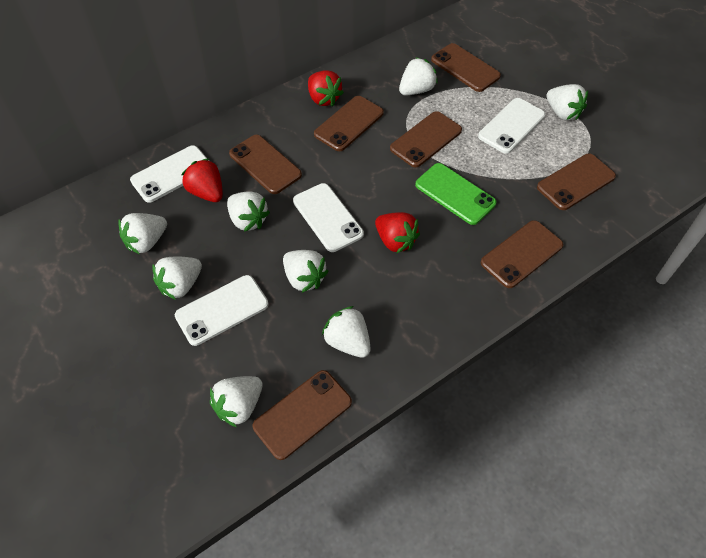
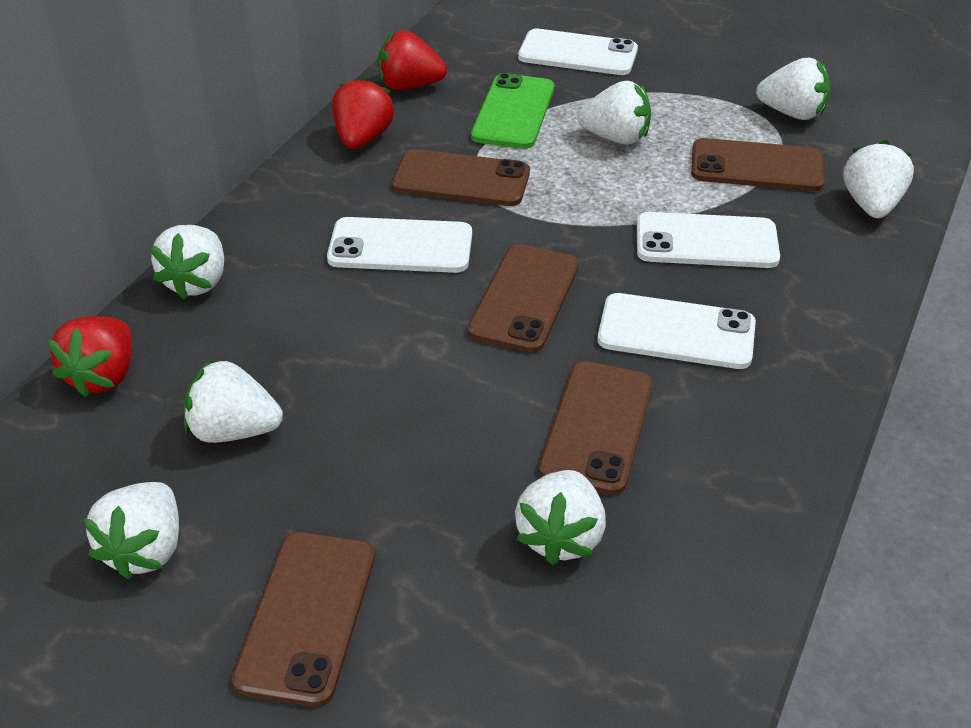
brown phone: [229,135,302,194] [253,370,352,460] [314,96,384,151] [390,111,462,168] [431,43,501,92] [481,220,563,288] [537,154,616,210] = 7 -> [232,532,375,707] [392,149,530,206] [468,244,579,353] [539,361,653,495] [691,138,825,191] = 5
white strawberry: [118,213,167,254] [153,257,202,300] [210,376,263,427] [227,191,270,232] [283,250,328,293] [322,306,371,358] [399,57,438,96] [546,84,588,120] = 8 -> [83,482,179,579] [150,225,224,299] [184,359,283,443] [515,470,606,565] [577,81,651,145] [756,58,830,120] [843,140,914,218] = 7

